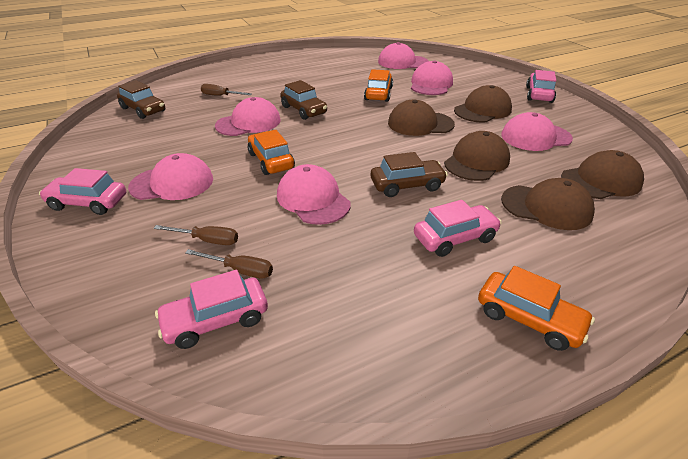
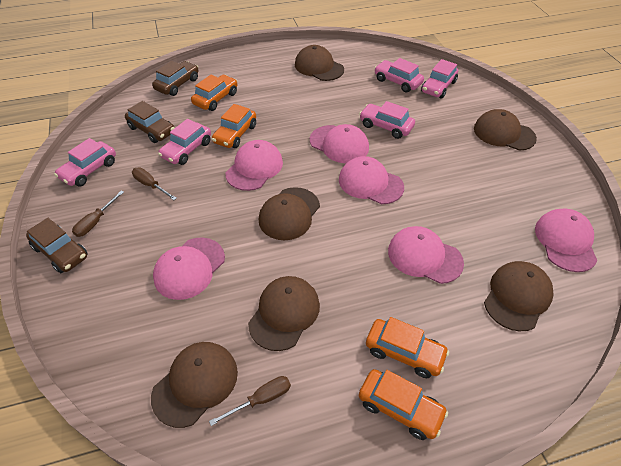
brown cap: [388,100,455,136] [444,131,510,181] [454,85,512,122] [501,178,595,230] [561,150,644,199] = 5 -> [151,342,238,428] [248,276,320,351] [259,187,320,240] [295,45,344,81] [474,109,537,151] [484,261,554,332] = 6
orange car: [248,130,295,175] [364,69,393,102] [478,266,595,351] = 3 -> [191,75,237,111] [212,104,256,148] [359,369,448,440] [366,317,449,378] = 4
pink car: [39,168,126,215] [155,270,268,349] [414,200,502,257] [526,70,556,103] = 4 -> [54,138,116,187] [158,119,211,165] [359,101,415,139] [374,58,424,92] [421,59,458,98] = 5

